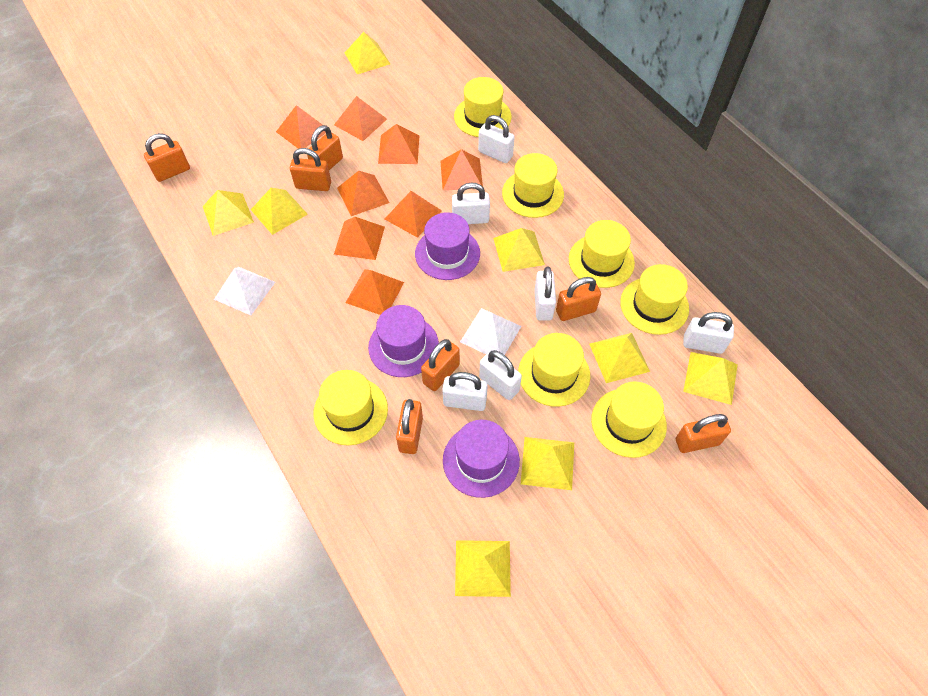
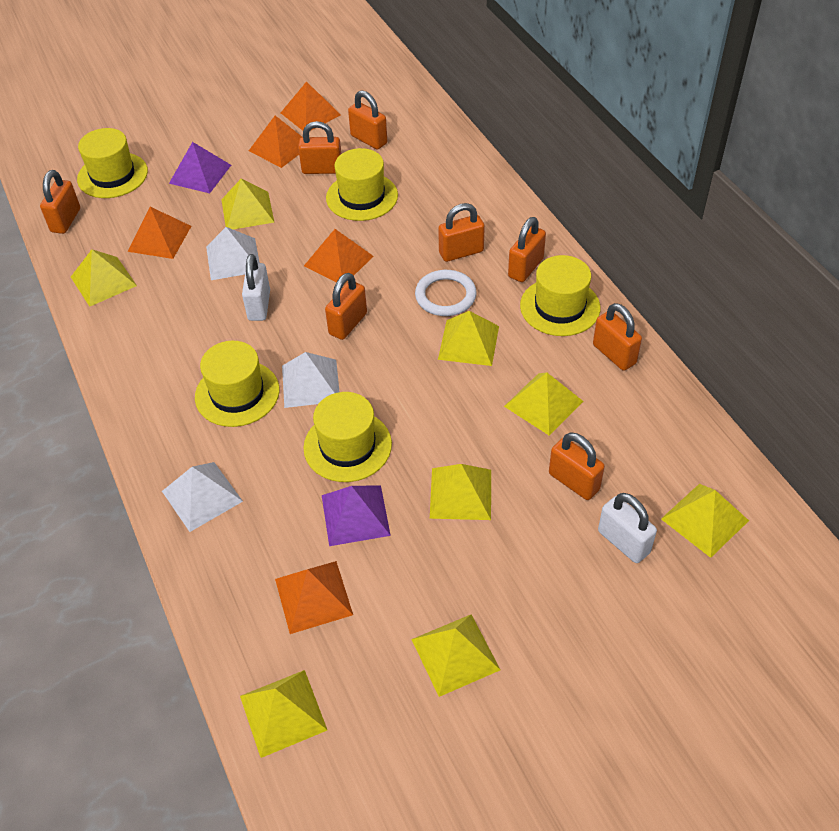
orange padlock: [144,133,190,182] [290,148,331,191] [307,125,343,170] [396,399,423,454] [421,339,460,391] [556,277,601,321] [676,414,731,453] = 7 -> [40,170,80,234] [298,121,341,174] [325,273,367,340] [348,90,387,149] [438,203,485,262] [508,217,546,282] [549,433,605,500] [593,303,642,371] = 8
orange pyramid: [276,105,326,149] [334,96,387,141] [334,217,385,260] [337,171,389,216] [345,269,404,315] [378,124,419,164] [385,191,442,238] [440,149,483,191] = 8 -> [127,207,191,259] [249,116,302,168] [275,561,353,634] [281,81,341,131] [304,229,374,286] = 5
purple hat: [368,305,439,377] [415,212,480,280] [443,420,520,498] = 3 -> none = 0
purple pyramid: none = 0 -> [169,142,231,193] [322,485,391,546] = 2
white padlock: [442,372,488,411] [452,183,490,224] [478,115,515,163] [479,350,522,400] [534,267,556,321] [683,312,734,354] = 6 -> [242,254,270,321] [598,493,657,563] = 2
white pyramid: [214,267,275,315] [460,308,522,355] = 2 -> [162,462,243,532] [206,227,260,280] [282,352,339,408] = 3
white ring: none = 0 -> [415,270,477,316] = 1
yellow hat: [314,370,388,445] [454,77,512,137] [502,153,564,218] [518,333,590,407] [569,220,635,288] [591,381,667,458] [620,264,689,335] = 7 -> [77,128,148,198] [195,341,280,427] [303,392,392,482] [326,148,398,221] [520,255,600,336] = 5

